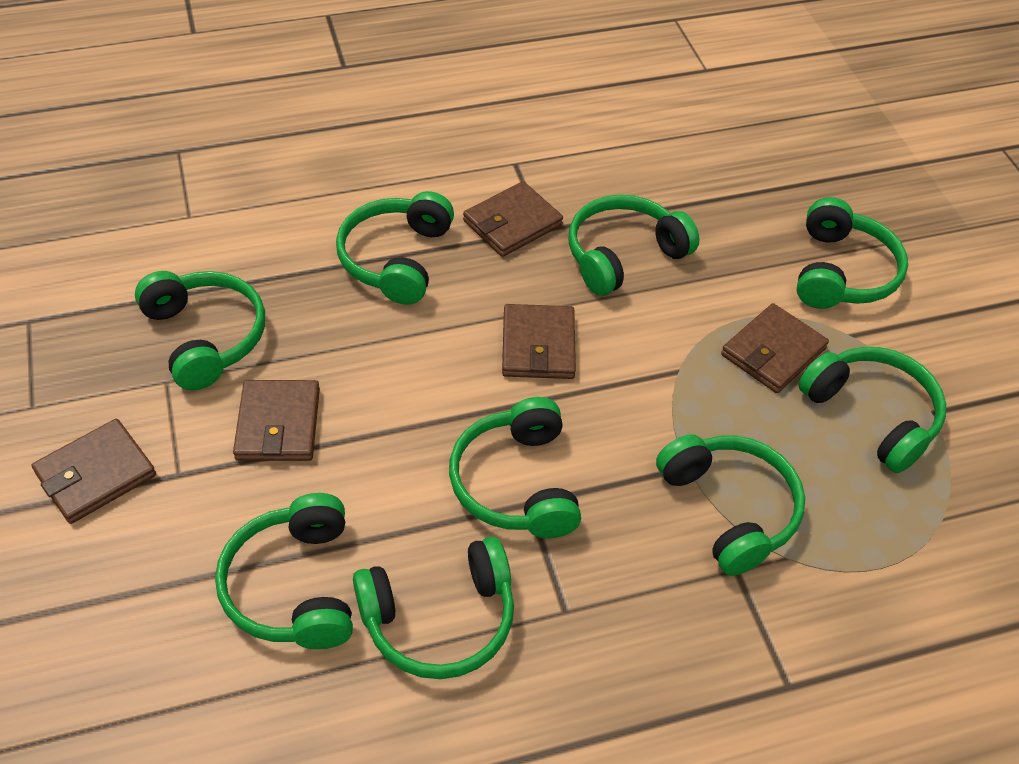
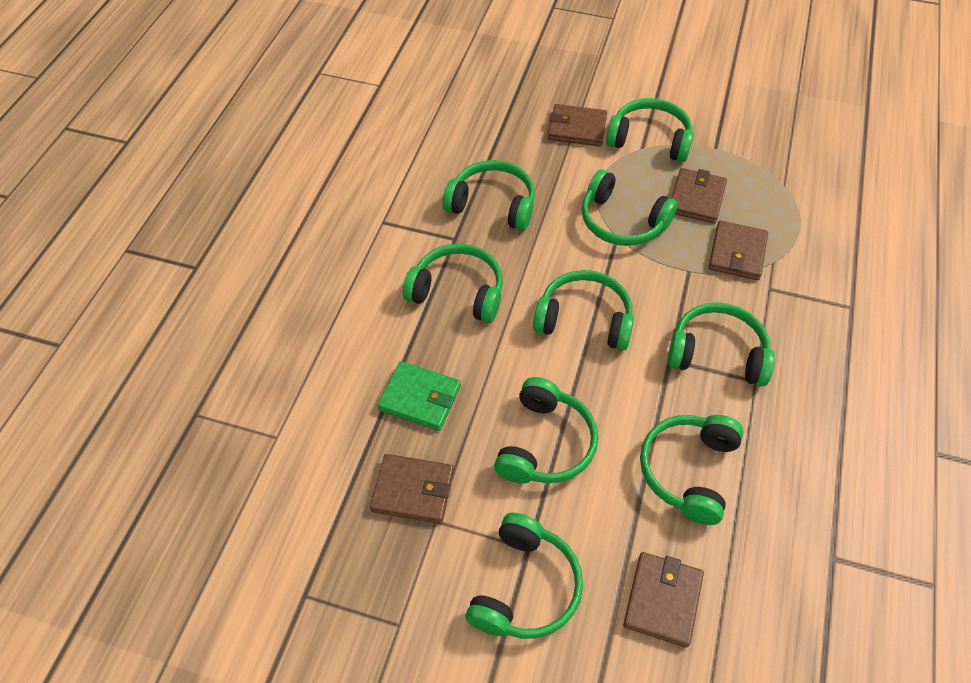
green wallet: none = 0 -> [377,361,461,431] = 1

